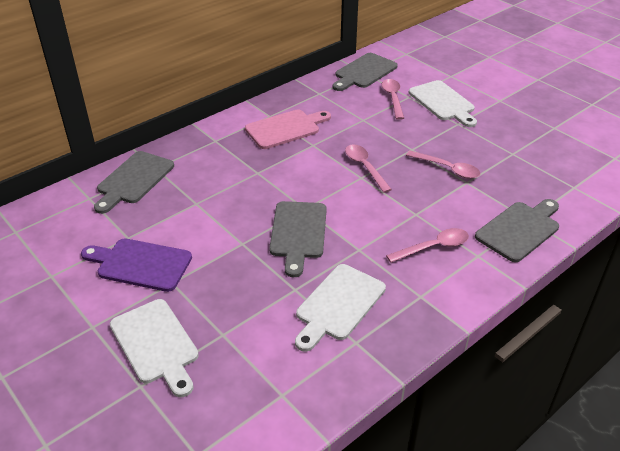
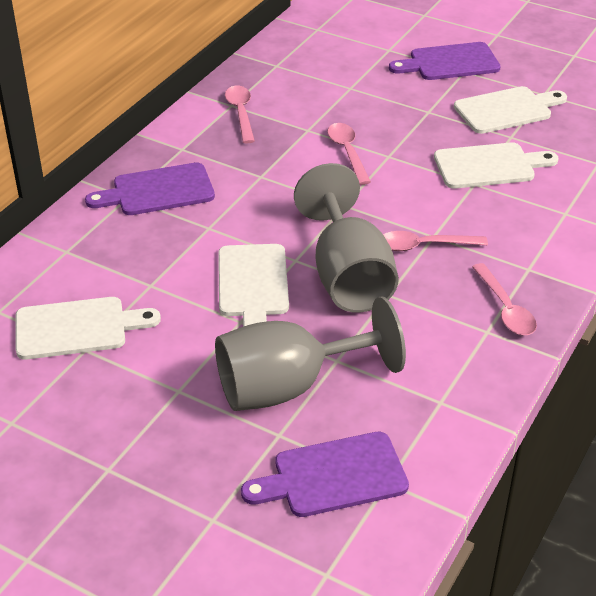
grey cutting board: [94,151,174,214] [269,201,327,277] [333,53,398,91] [475,199,559,262] = 4 -> none = 0
grey goblet: none = 0 -> [215,297,406,411] [294,163,399,313] = 2
pink cutting board: [245,109,331,149] = 1 -> none = 0
purple cutting board: [81,238,192,292] = 1 -> [85,162,215,215] [241,432,409,517] [389,42,501,80] = 3
white cutting board: [110,299,199,397] [295,264,386,351] [409,80,477,127] = 3 -> [16,297,161,360] [218,244,289,327] [434,142,559,189] [454,86,567,134] = 4

